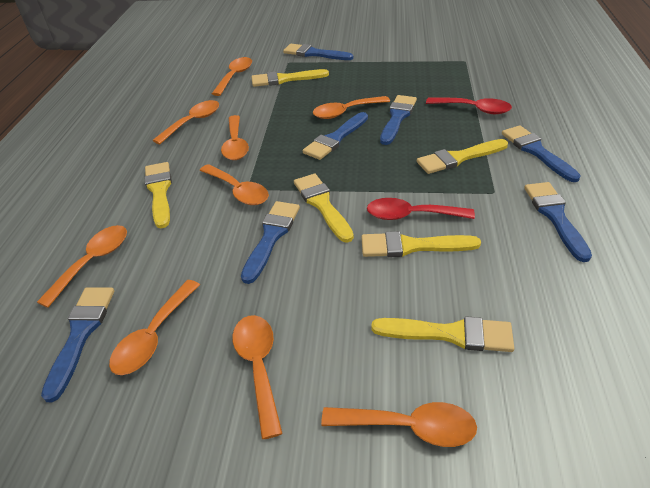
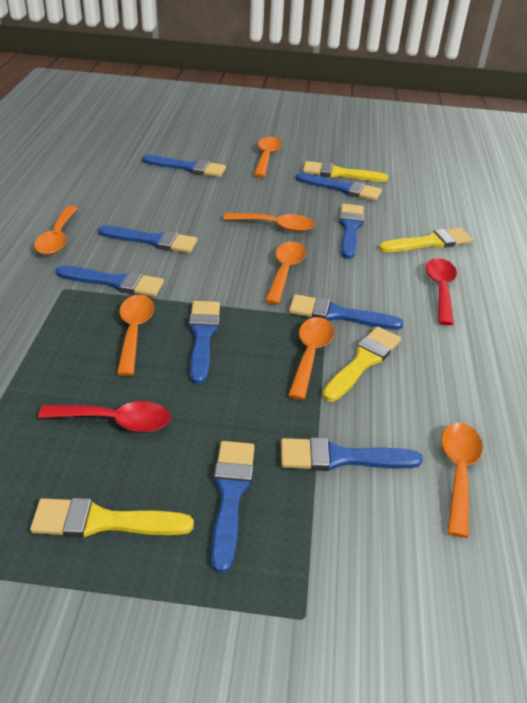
blue brush: [41,287,114,402] [241,201,300,284] [283,44,354,60] [303,112,368,160] [380,95,417,145] [502,125,581,182] [524,182,592,262] = 7 -> [56,266,164,297] [98,225,197,253] [142,155,226,177] [189,301,220,384] [211,441,255,573] [281,437,423,471] [289,294,404,330] [296,173,382,201] [339,204,364,259] = 9
orange spoon: [37,225,127,308] [109,280,200,375] [153,100,219,144] [199,164,269,205] [212,57,252,96] [221,115,249,160] [232,315,283,439] [313,96,390,119] [321,402,477,447] = 9 -> [34,206,78,255] [117,295,154,376] [223,213,315,232] [254,137,282,177] [265,242,306,304] [288,317,334,400] [441,423,483,538] = 7
yellow brush: [145,162,172,229] [252,69,329,87] [294,174,354,243] [361,231,481,257] [371,316,514,352] [417,139,508,174] = 6 -> [30,498,194,538] [303,161,388,182] [322,326,401,402] [379,228,472,252] = 4

